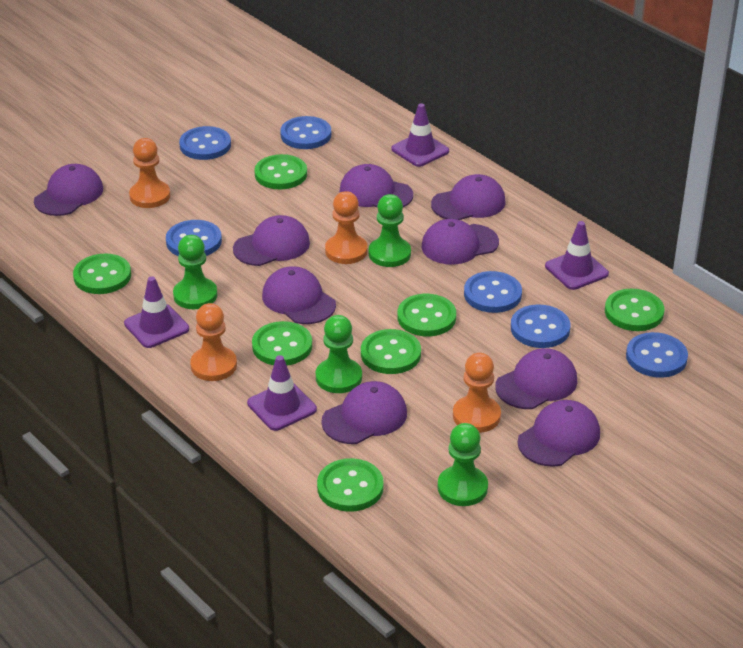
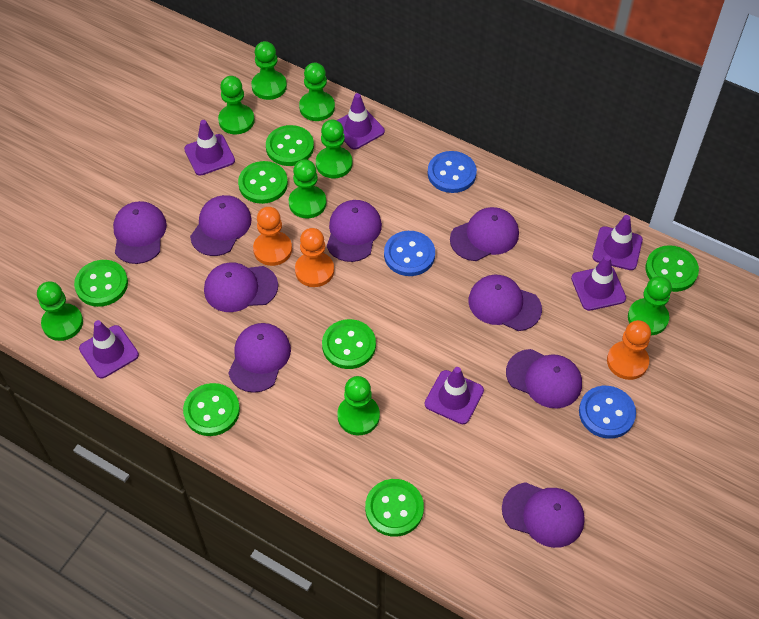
blue button: [166,220,222,256] [179,126,231,160] [280,116,331,149] [464,271,522,313] [511,304,571,348] [626,332,688,378] = 6 -> [384,231,435,276] [428,151,477,193] [579,386,636,439] = 3
green pawn: [173,235,218,309] [316,315,362,393] [369,194,411,267] [438,423,488,506] = 4 -> [37,281,83,341] [218,76,255,134] [251,41,287,100] [289,159,326,218] [299,63,335,121] [316,119,352,178] [337,376,380,435] [628,276,672,335] = 8
orange pawn: [129,138,170,208] [190,303,237,381] [325,191,368,264] [453,353,501,433] = 4 -> [253,207,292,266] [295,228,334,287] [607,320,651,380] = 3
purple traffic cone: [124,276,189,348] [247,355,317,431] [391,103,449,167] [545,221,609,290] = 4 -> [79,320,139,378] [184,120,235,176] [337,93,385,150] [425,367,484,424] [571,255,626,311] [592,215,643,270] = 6

